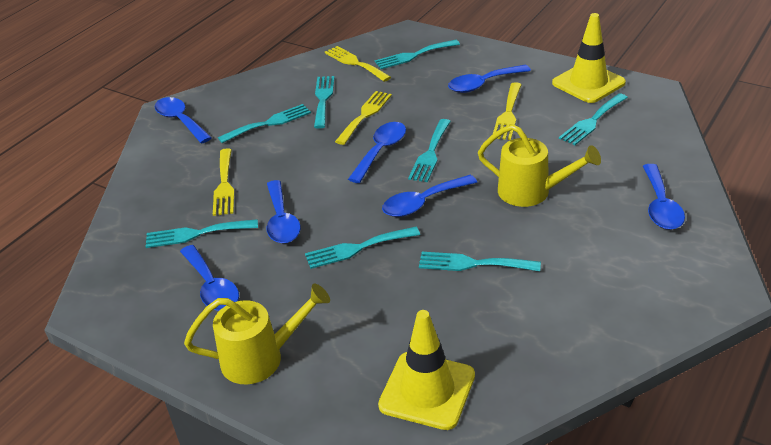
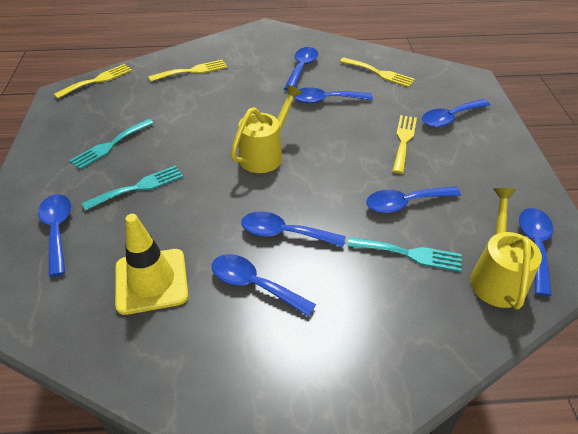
blue spoon: [155,97,212,143] [180,245,239,311] [267,180,301,243] [348,122,406,183] [382,175,477,217] [448,65,531,93] [643,164,685,230] = 7 -> [38,194,71,277] [212,254,316,317] [241,211,346,247] [284,47,318,91] [294,87,373,104] [366,186,461,213] [422,99,490,127] [519,208,553,296] = 8
turquoise fork: [145,219,258,248] [218,104,311,143] [305,227,420,269] [314,76,335,129] [375,40,460,69] [408,119,451,182] [419,252,541,271] [559,93,628,145] = 8 -> [69,119,154,169] [82,165,183,211] [348,237,462,272] = 3
yellow traffic cone: [378,310,475,430] [552,13,626,103] = 2 -> [115,214,188,315] = 1

